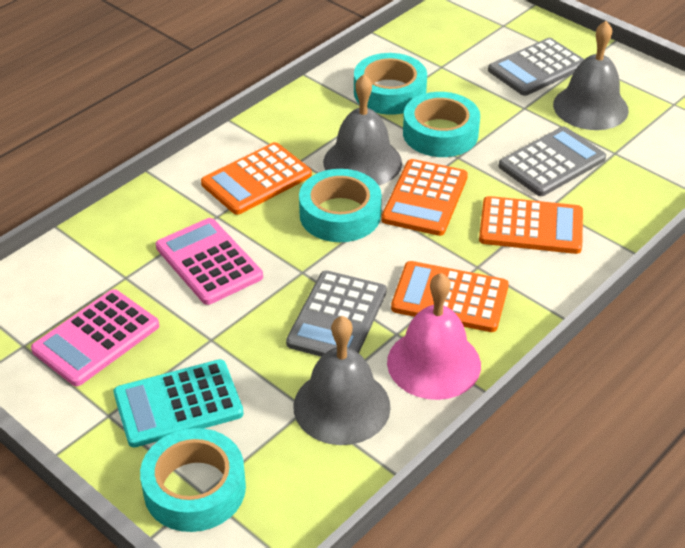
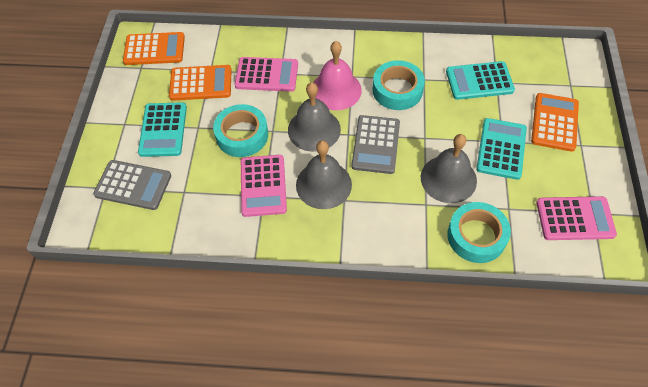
grey calculator: [286,270,387,357] [488,38,584,96] [499,127,606,196] = 3 -> [93,160,171,210] [351,115,400,174] = 2
orange calculator: [201,142,312,215] [381,159,468,236] [391,261,509,332] [479,196,583,254] = 4 -> [123,32,185,65] [169,65,232,101] [531,93,579,152] = 3
pink calculator: [31,289,159,386] [156,218,263,305] = 2 -> [235,57,298,92] [241,155,287,217] [536,196,617,240] = 3
turquoise calculator: [113,359,244,447] = 1 -> [138,102,187,157] [446,61,515,100] [477,118,527,180] = 3
turquoise tape: [140,428,246,532] [299,169,382,242] [354,53,427,115] [403,92,480,157] = 4 -> [213,104,268,157] [373,60,425,110] [447,202,511,263] = 3

